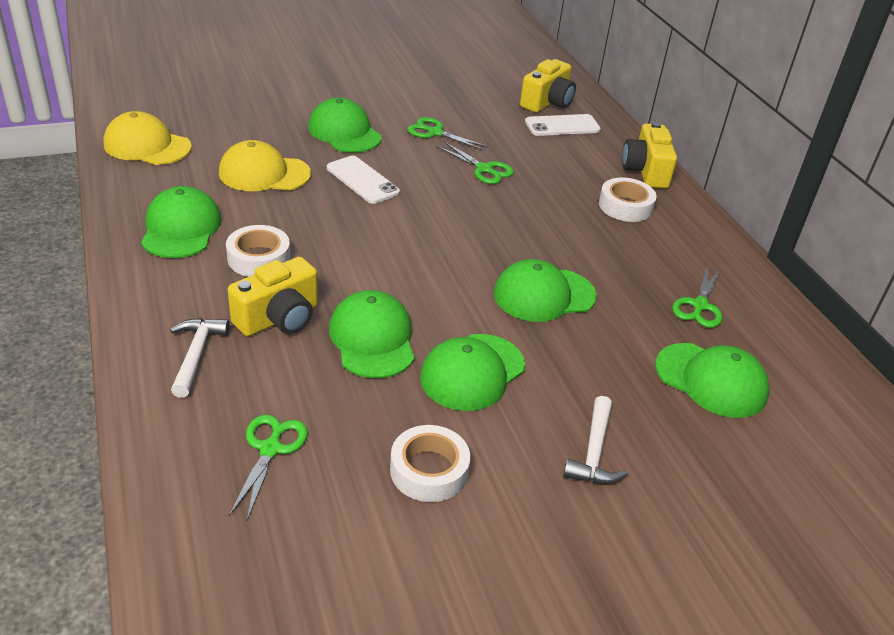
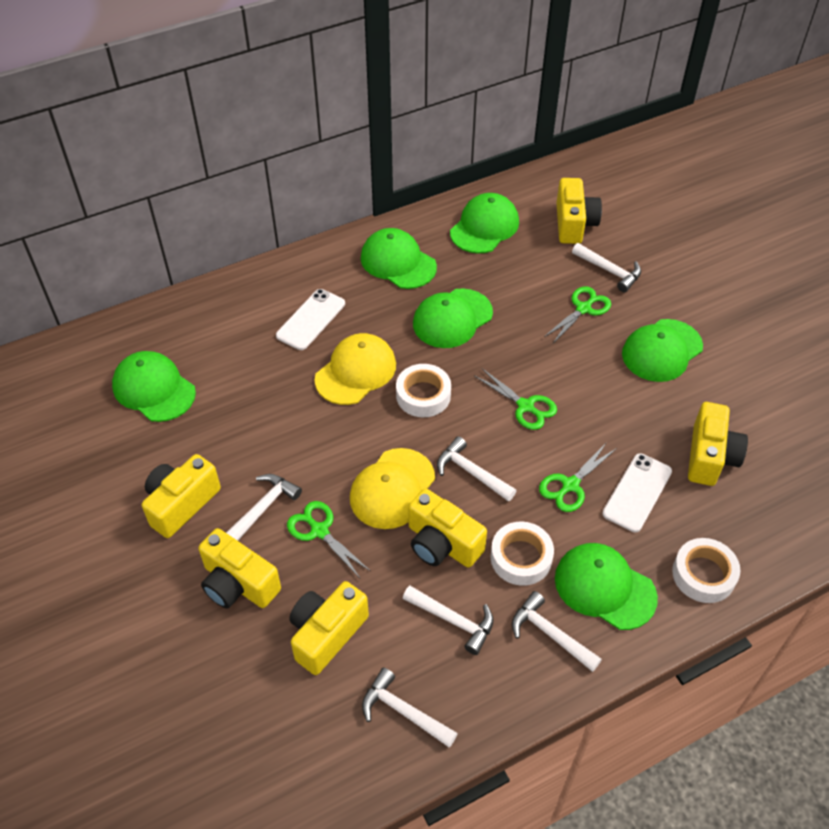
white hammer: [170,318,230,398] [563,396,628,484] = 2 -> [226,474,302,541] [362,668,458,748] [403,586,494,655] [437,436,516,502] [512,591,602,672] [572,243,641,292] = 6
yellow camera: [228,257,318,337] [520,59,576,113] [622,122,677,189] = 3 -> [142,454,221,538] [198,528,281,609] [289,581,369,675] [408,489,487,568] [556,178,602,244] [688,402,748,486] = 6

